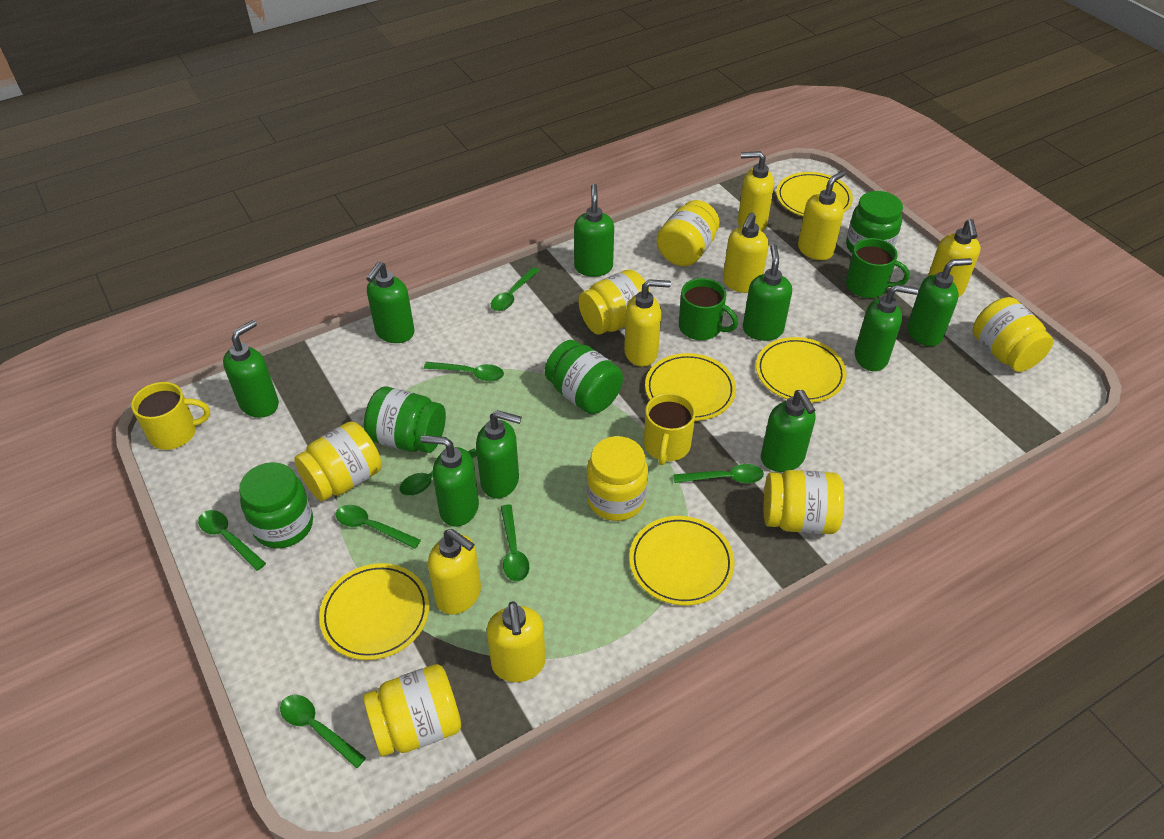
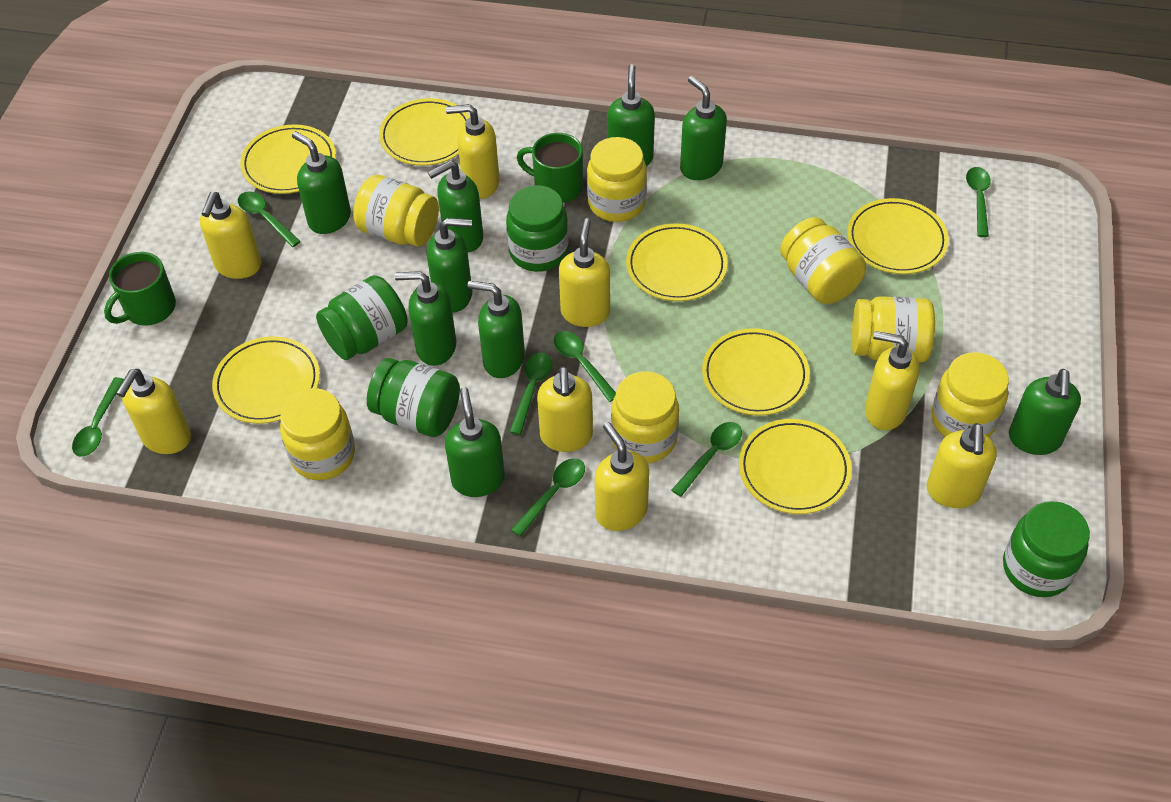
green spoon: [198,510,266,571] [280,695,366,768] [336,505,421,549] [399,448,477,496] [424,362,504,381] [491,267,540,311] [501,505,529,581] [673,464,764,483] = 8 -> [72,377,124,457] [238,191,301,247] [509,353,552,435] [511,458,585,537] [553,331,616,402] [672,422,742,497] [966,167,991,237] = 7
yellow mug: [131,382,210,450] [644,393,696,465] = 2 -> none = 0
yellow plate: [319,563,429,660] [629,516,735,605] [645,353,736,421] [756,337,847,403] [776,172,853,216] = 5 -> [212,336,320,424] [240,124,336,194] [379,98,470,166] [626,223,727,301] [702,328,810,416] [739,419,852,514] [847,198,949,274] = 7
yellow soap dispenser: [428,529,481,614] [487,601,545,682] [624,279,671,367] [723,212,769,293] [738,151,774,231] [798,171,846,260] [928,219,981,297] = 7 -> [116,369,191,454] [200,192,261,279] [446,104,499,199] [537,366,593,452] [559,218,610,327] [595,422,649,531] [865,331,919,430] [927,423,997,508] = 8

